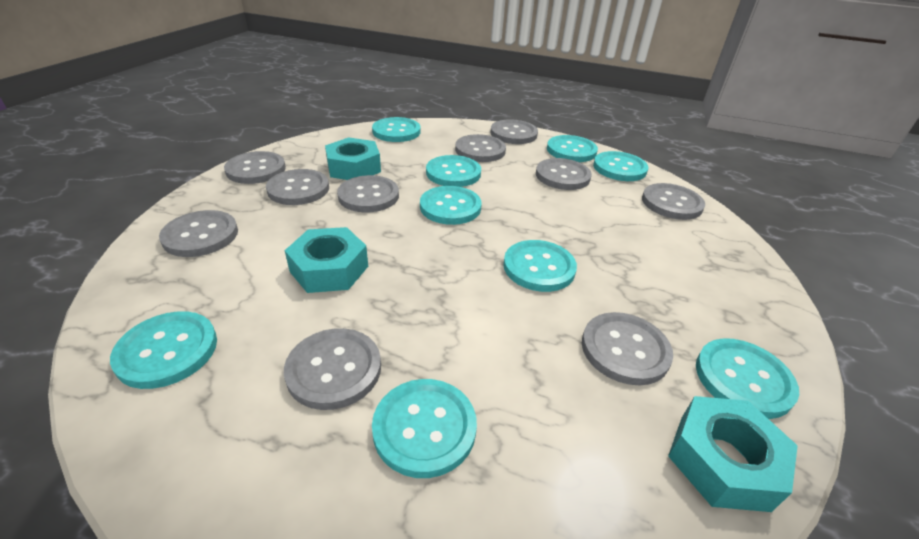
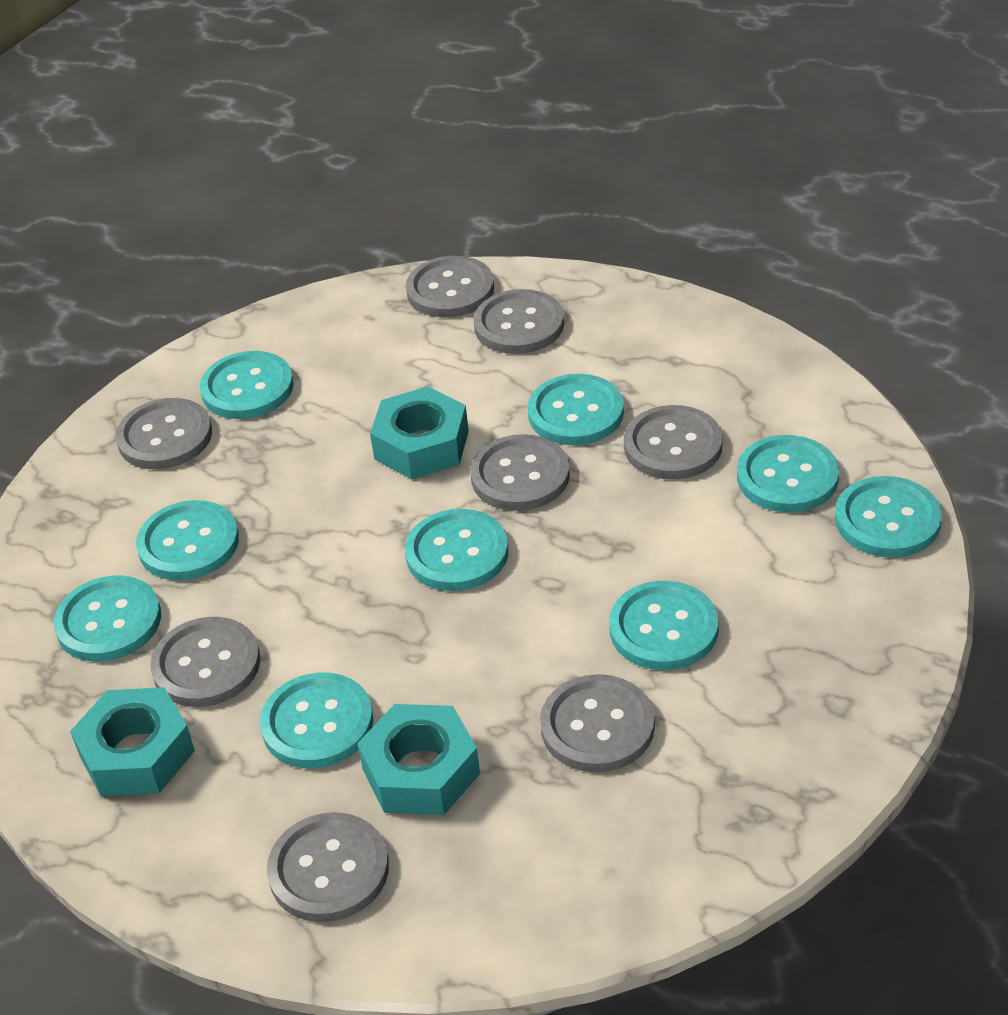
grey button: [159,210,238,257] [224,151,286,184] [266,169,329,205] [284,328,381,410] [337,175,399,212] [455,134,506,162] [490,119,538,144] [536,158,592,190] [582,312,673,385] [642,183,705,220] = 10 -> [116,398,212,469] [150,617,260,707] [267,812,389,922] [406,256,494,317] [470,434,570,511] [473,289,564,354] [540,674,655,772] [624,405,723,480] = 8

